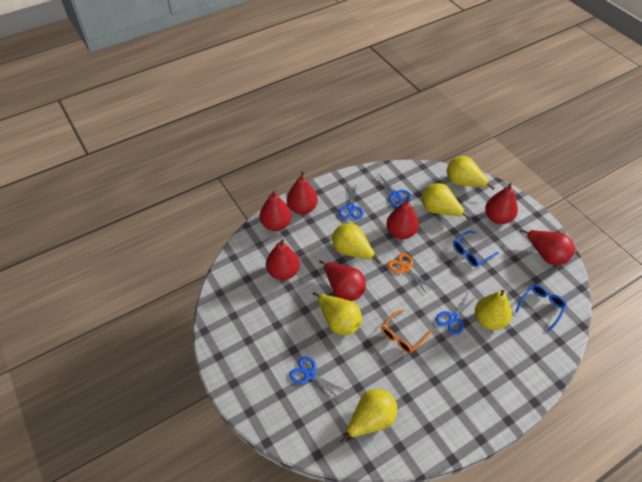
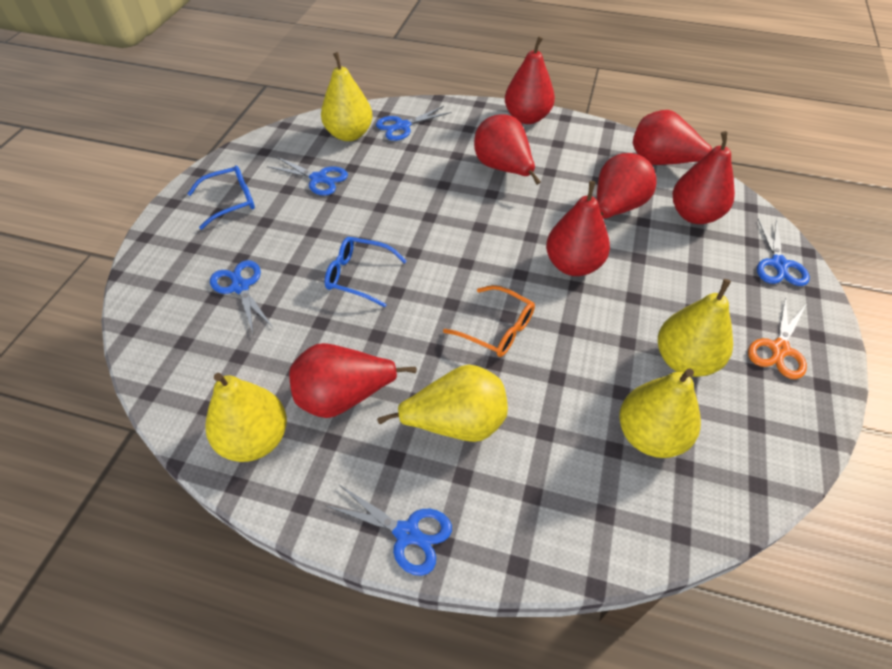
blue scissors: [289,356,347,400] [339,184,364,220] [372,173,412,207] [435,291,478,335] = 4 -> [210,260,273,333] [267,157,348,196] [326,485,452,576] [376,106,452,141] [757,219,810,286] = 5
yellow pear: [313,292,362,335] [332,223,380,264] [340,389,397,444] [421,183,470,220] [447,156,495,190] [475,290,512,330] = 6 -> [205,373,287,462] [321,52,373,141] [377,365,508,442] [619,369,701,458] [658,279,733,377] = 5

